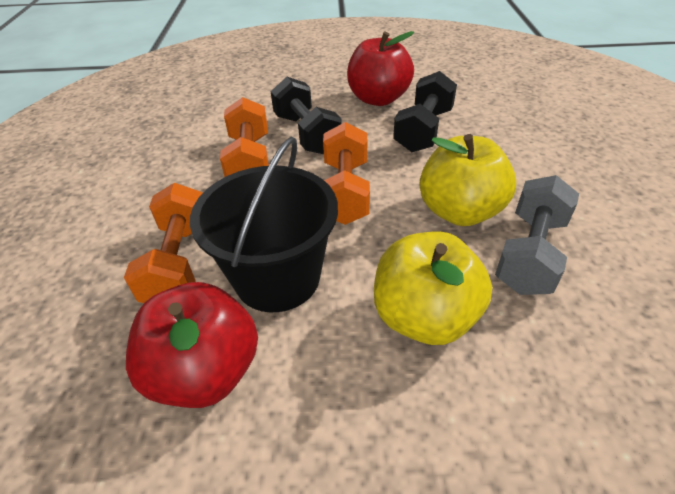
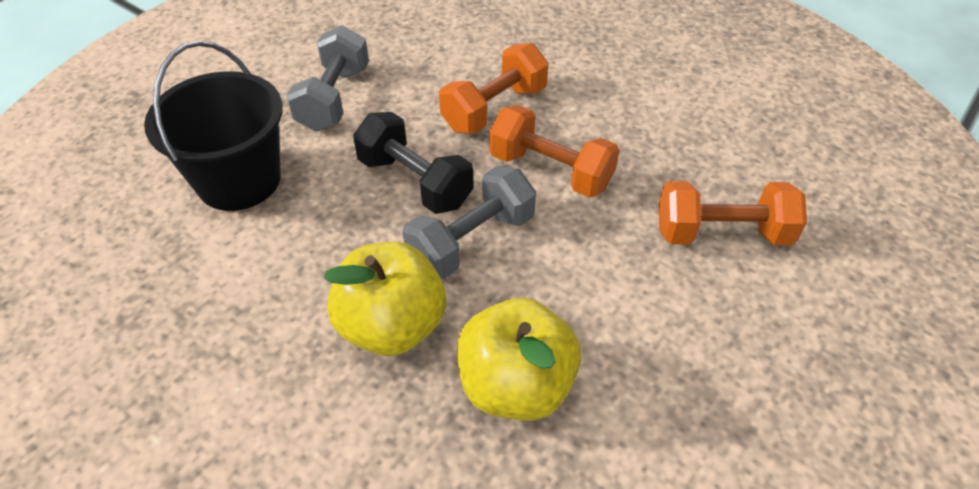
black dumbbell: [271,77,342,154] [393,71,457,152] = 2 -> [353,112,474,214] = 1
grey dumbbell: [495,175,579,295] = 1 -> [286,25,369,131] [403,166,536,280] = 2
red apple: [126,282,258,408] [347,31,414,106] = 2 -> none = 0

